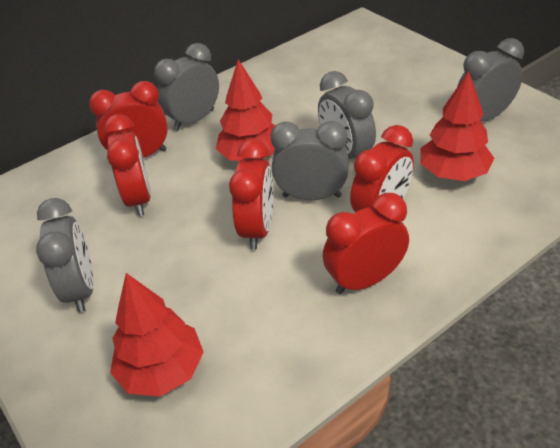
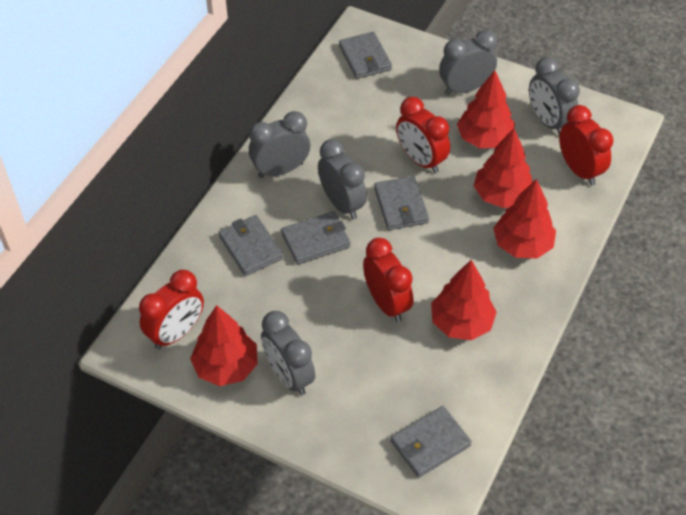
grey wallet: none = 0 -> [218,215,283,276] [281,211,350,265] [339,32,392,79] [374,176,429,230] [391,406,472,478] = 5
red clock: [89,81,168,158] [104,114,151,216] [229,139,274,250] [323,193,409,294] [350,125,414,212] = 5 -> [139,270,204,349] [363,238,413,322] [396,97,450,173] [559,105,613,185] = 4
red tree: [110,273,204,397] [216,59,275,161] [420,71,494,181] = 3 -> [190,305,258,386] [431,260,497,340] [457,70,515,148] [474,128,533,208] [493,179,556,259] = 5

